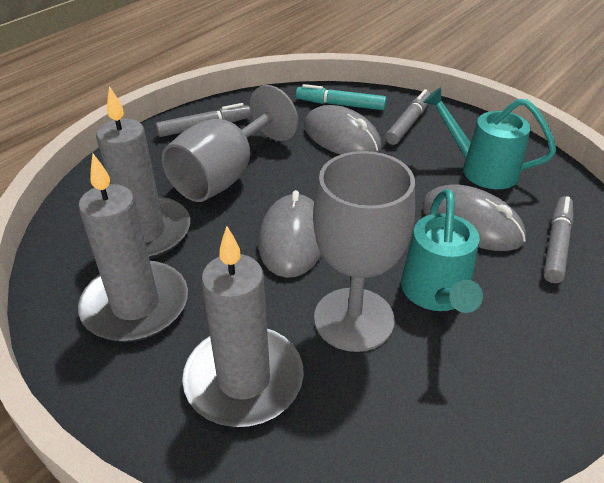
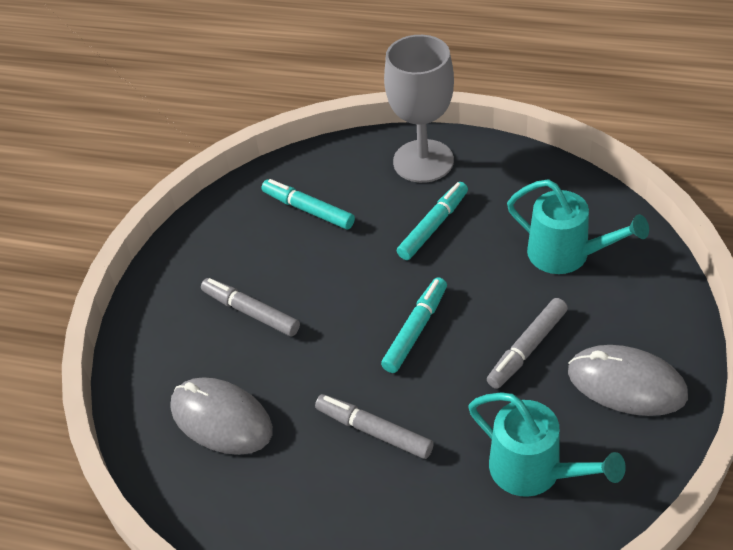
grey candle: [78,154,188,342] [96,86,190,259] [182,226,304,427] = 3 -> none = 0
grey goblet: [162,85,298,202] [313,151,415,352] = 2 -> [384,35,454,183] = 1
grey mouse: [258,190,322,278] [304,105,382,155] [422,184,526,251] = 3 -> [170,377,273,455] [568,345,688,416] = 2
turquoise marker: [296,84,387,110] = 1 -> [261,179,355,230] [381,277,447,373] [397,182,468,260] = 3

